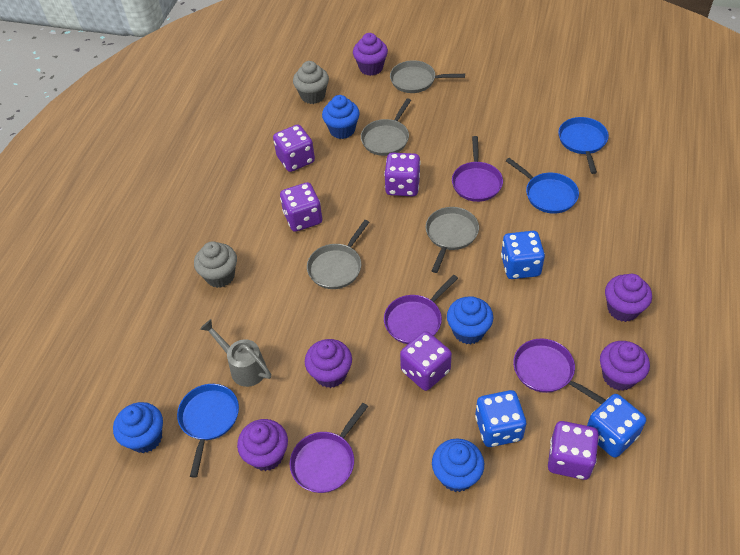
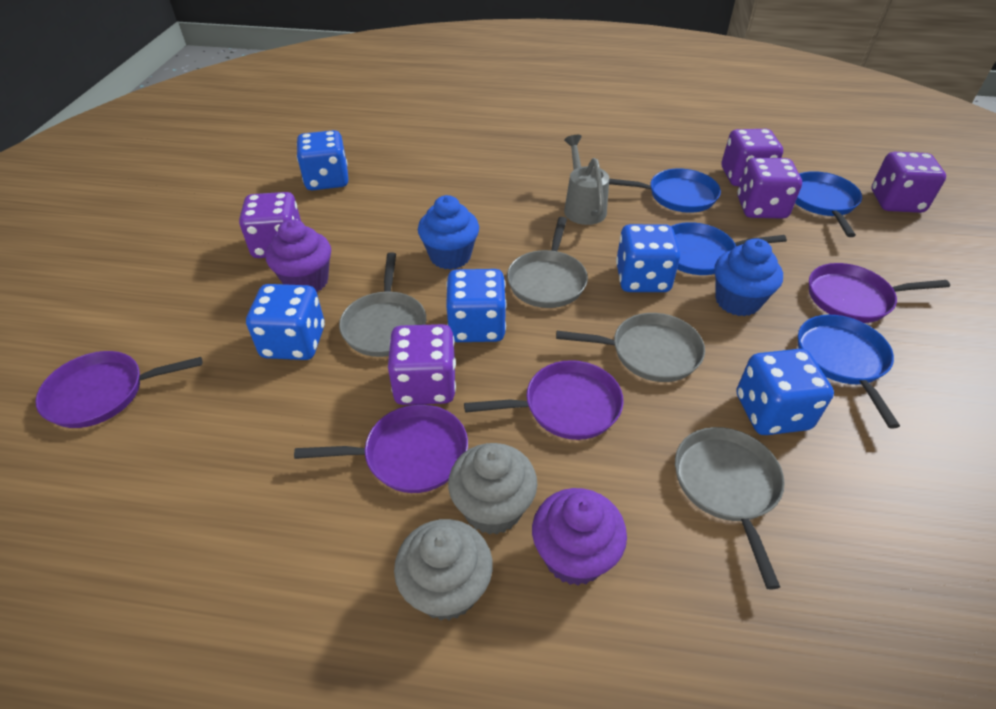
blue cupcake: [113,402,163,453] [322,95,360,139] [432,439,484,492] [447,296,493,344] = 4 -> [418,195,479,270] [714,238,783,316] = 2
blue dice: [475,390,526,447] [501,231,545,279] [587,394,646,458] = 3 -> [246,284,325,360] [297,130,348,190] [446,269,507,342] [616,224,680,292] [737,349,834,435] = 5
blue pan: [177,384,239,478] [506,158,579,214] [558,117,609,174] = 3 -> [609,169,721,213] [671,222,787,275] [795,171,862,237] [798,315,900,428] = 4
purple cupcake: [237,419,288,471] [305,339,352,388] [353,33,388,76] [600,341,650,391] [605,274,652,322] = 5 -> [266,219,331,292] [532,488,627,585] = 2

